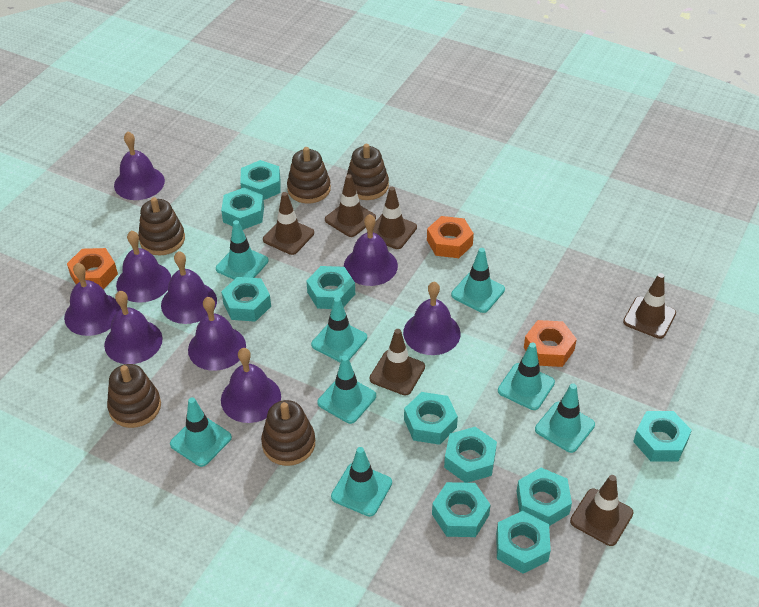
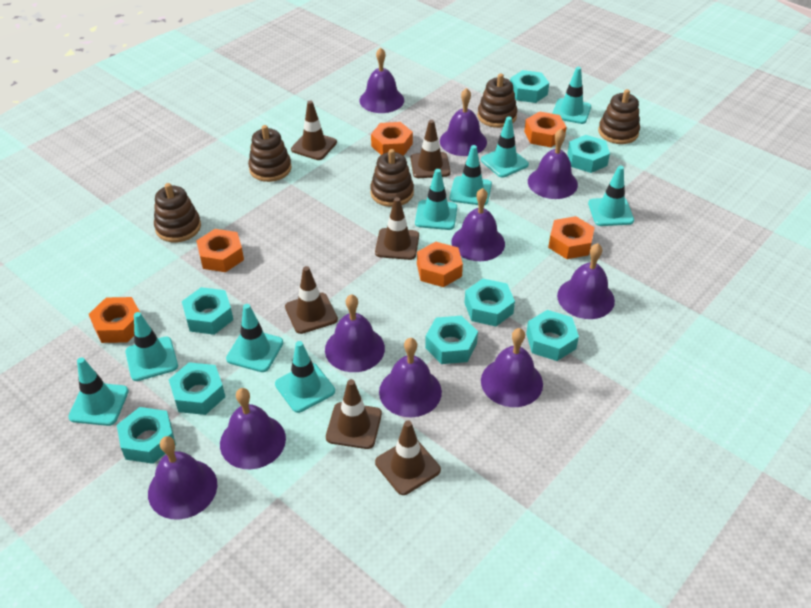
orange nut: [67,248,118,289] [427,216,474,258] [524,320,577,367] = 3 -> [89,297,140,343] [196,229,244,272] [371,122,413,156] [417,242,463,287] [524,111,566,147] [548,216,595,259] = 6
purple bell: [64,263,121,336] [104,291,163,364] [114,132,165,200] [116,230,171,303] [161,251,217,324] [188,297,246,371] [221,348,281,423] [344,214,398,286] [403,282,460,355] = 9 -> [148,436,217,519] [220,388,286,469] [325,294,385,372] [359,48,404,113] [379,338,442,417] [440,88,487,156] [451,188,505,261] [481,328,543,407] [528,129,578,199] [557,243,615,319] = 10
turquoise nut: [221,187,264,230] [221,277,271,322] [240,160,280,200] [306,266,355,309] [404,392,458,445] [432,482,491,537] [444,427,497,483] [496,511,551,574] [517,468,572,526] [633,411,692,462] = 10 -> [117,407,176,464] [169,362,225,415] [182,287,233,335] [425,316,478,364] [465,279,515,326] [510,70,549,103] [526,310,579,361] [567,135,610,173] = 8
turquoise traffic cone: [170,397,232,467] [216,220,269,280] [311,297,367,362] [317,355,376,424] [331,447,392,517] [451,248,505,313] [498,343,555,410] [535,383,595,453] = 8 -> [68,357,129,426] [125,312,178,381] [226,304,283,372] [275,341,335,413] [415,169,457,230] [450,145,492,205] [481,117,529,177] [552,67,591,124] [588,166,634,226] = 9

